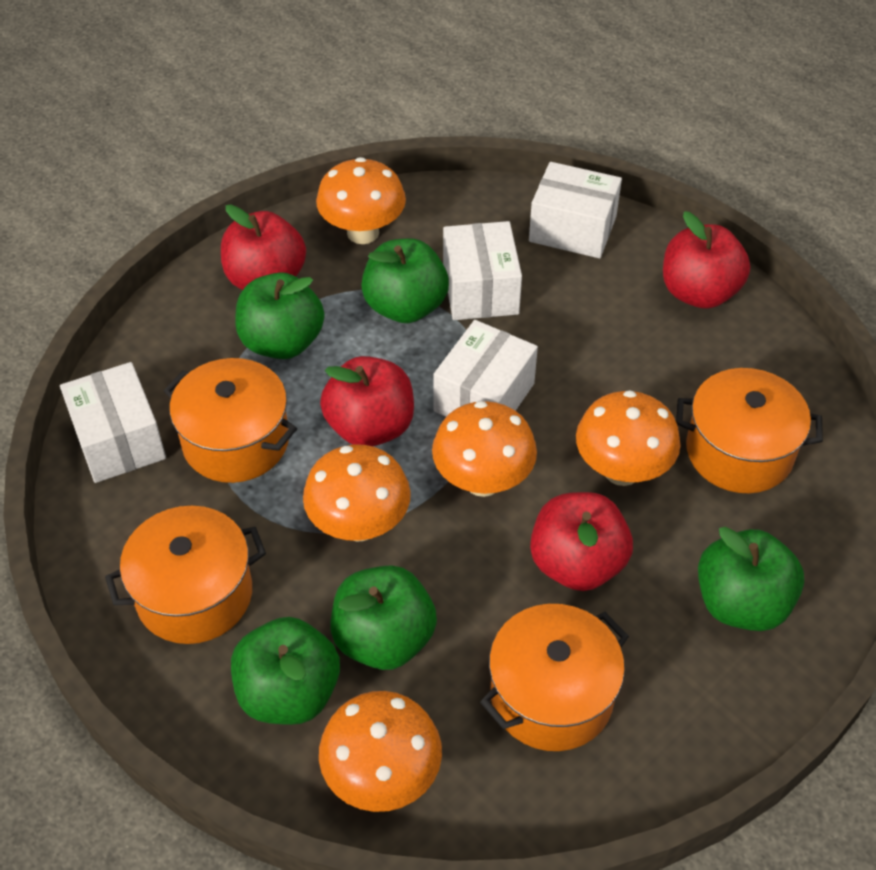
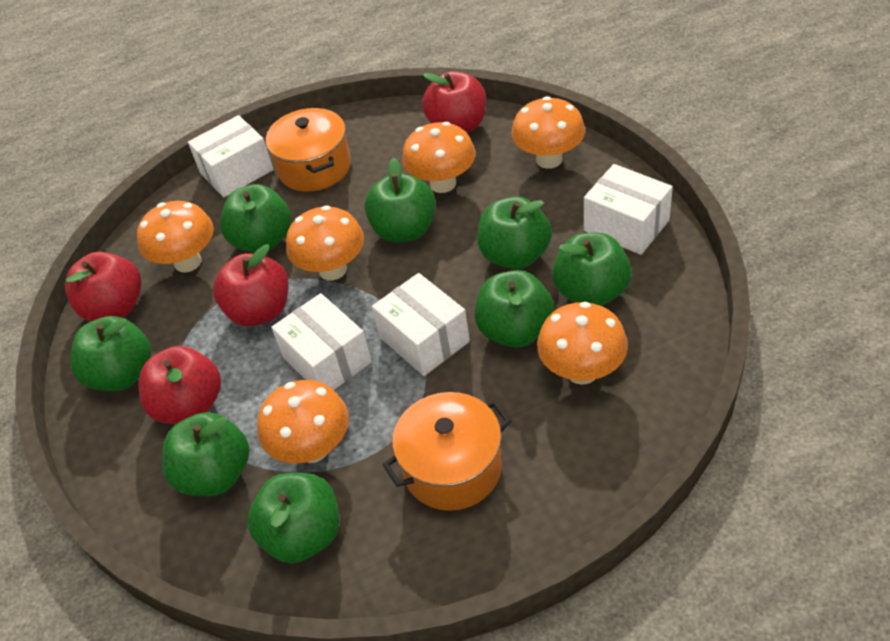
green apple: [231,617,340,725] [235,272,325,359] [331,565,437,670] [361,238,449,323] [698,527,804,631] = 5 -> [70,316,151,391] [162,412,249,496] [220,184,291,252] [247,473,339,563] [364,157,436,242] [475,270,555,348] [477,197,552,269] [552,233,632,306] = 8
orange mushroom: [303,444,411,542] [316,157,406,244] [319,691,442,812] [432,401,537,497] [576,390,680,486] = 5 -> [137,201,214,273] [257,380,349,464] [286,205,364,280] [402,122,476,193] [511,96,585,169] [537,302,628,385] = 6
orange pot: [105,506,266,644] [164,358,297,483] [480,604,629,751] [676,368,823,493] = 4 -> [266,108,351,192] [383,392,512,511] = 2

